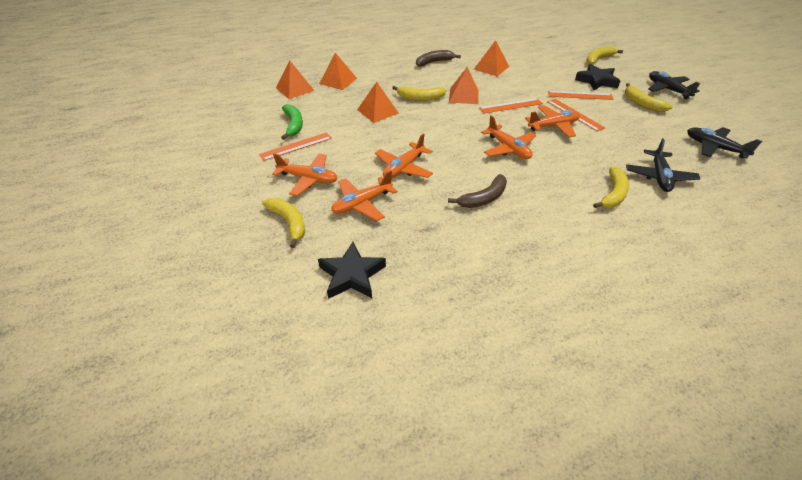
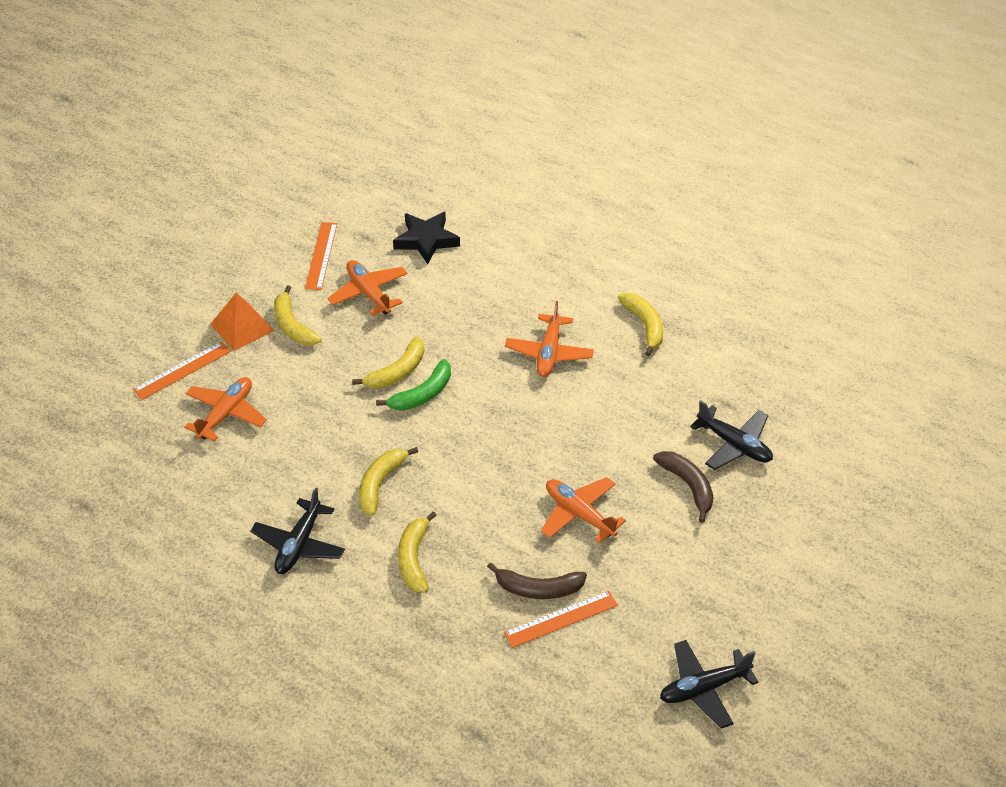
black star: [318,242,386,299] [575,64,620,90] = 2 -> [393,212,460,264] = 1
orange plane: [272,153,338,196] [331,171,398,221] [375,134,433,178] [481,116,536,159] [525,105,580,137] = 5 -> [184,377,267,442] [327,260,407,316] [505,301,594,377] [541,477,626,543] = 4
orange pyramid: [276,61,314,99] [319,53,357,90] [357,82,399,123] [449,67,479,104] [473,40,509,76] = 5 -> [210,293,274,351] = 1
orange ruler: [259,132,332,161] [479,98,543,113] [547,99,605,132] [548,91,614,100] = 4 -> [133,341,231,400] [305,222,337,290] [504,591,618,648] = 3

